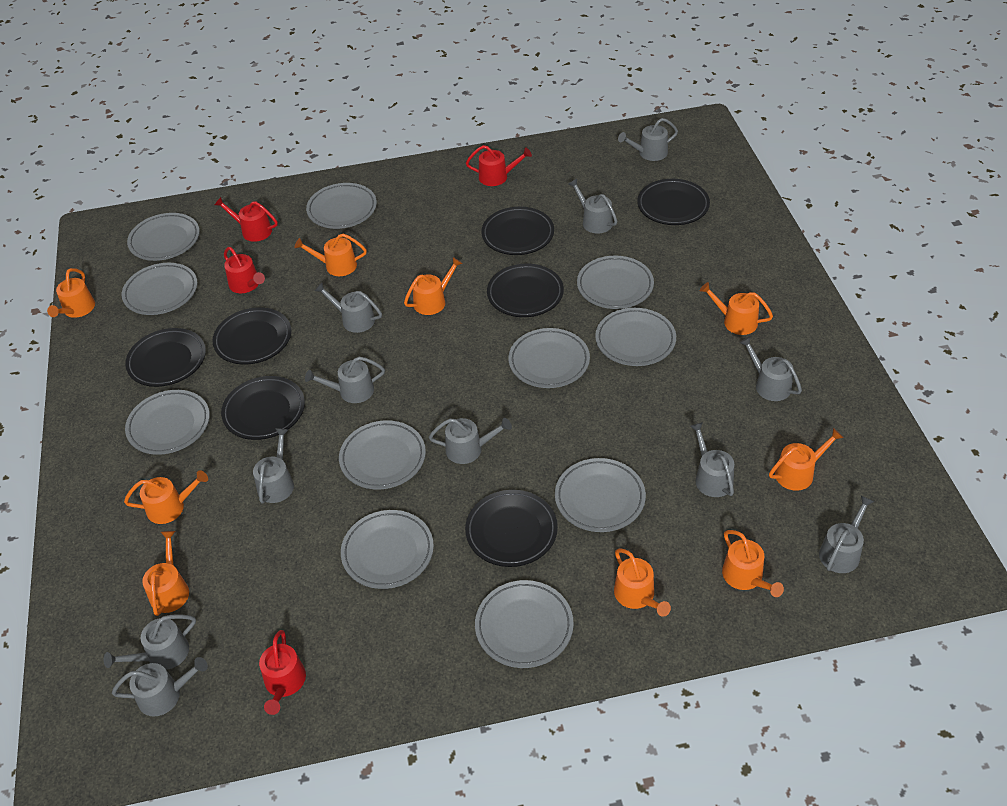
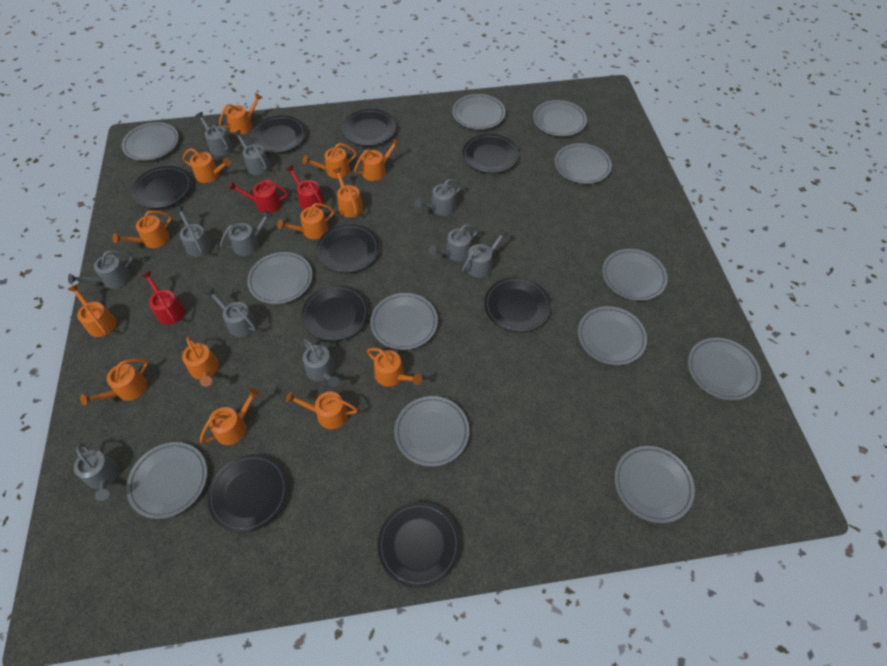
black plate: [125,328,206,387] [213,307,291,365] [221,376,305,440] [465,490,558,567] [481,207,554,255] [487,264,564,317] [637,179,710,225] = 7 -> [132,166,192,209] [207,454,288,533] [250,115,306,153] [302,285,369,341] [316,224,379,273] [342,109,396,146] [377,502,460,588] [463,134,519,173] [484,277,551,332] = 9
grey plate: [122,263,197,315] [125,390,210,455] [127,213,200,261] [306,183,377,229] [339,420,426,489] [341,510,434,589] [475,580,574,668] [508,328,590,388] [555,458,646,532] [577,256,654,309] [595,308,676,366] = 11 -> [122,122,179,161] [126,442,207,519] [247,252,313,304] [370,293,438,350] [394,396,469,467] [452,94,505,130] [533,100,587,136] [555,143,612,184] [578,306,647,365] [602,249,668,301] [614,446,695,523] [688,338,761,400] = 12
orange watering can: [47,268,95,318] [124,470,208,524] [142,531,189,616] [294,234,367,276] [404,257,463,315] [614,549,671,617] [700,282,773,335] [722,530,784,597] [769,428,844,491] = 9 -> [67,284,117,337] [80,359,148,406] [112,210,172,248] [182,336,219,387] [183,148,231,183] [200,388,260,445] [219,93,262,135] [277,203,334,239] [286,392,358,429] [302,143,357,178] [333,168,363,217] [354,138,400,181] [367,348,422,387] = 13
red watering can: [215,197,278,242] [224,247,265,293] [259,630,306,715] [466,145,532,186] = 4 -> [141,271,185,325] [229,180,288,213] [285,165,324,210] = 3

